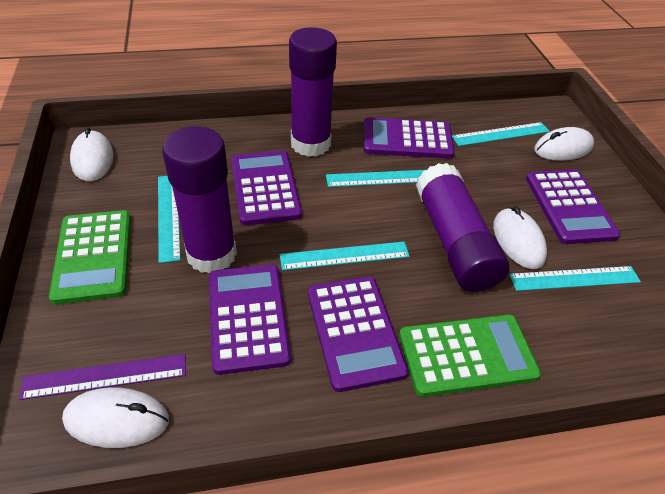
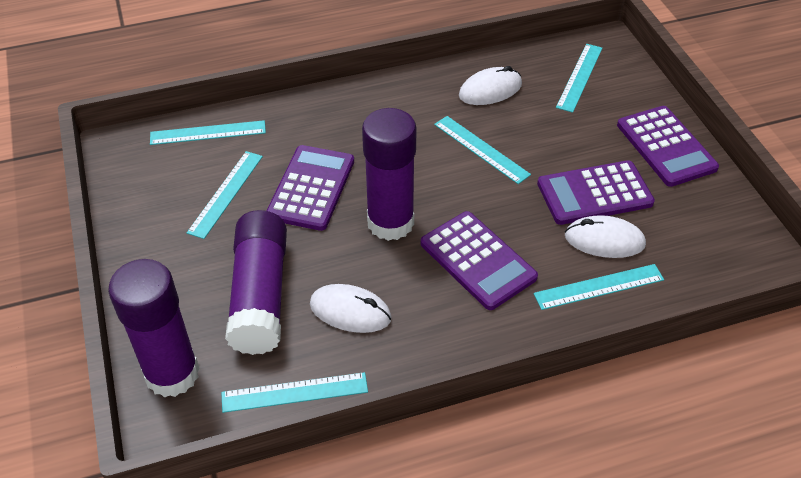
green calculator: [49,210,131,304] [399,314,541,397] = 2 -> none = 0
purple calculator: [209,265,291,375] [231,151,302,225] [308,276,408,392] [364,117,455,159] [526,169,620,244] = 5 -> [266,145,354,231] [421,211,538,310] [537,160,655,225] [617,106,719,187] = 4
purple ruler: [19,354,186,400] = 1 -> none = 0
turquoise ruler: [158,176,181,263] [280,242,410,270] [326,170,425,187] [452,122,550,146] [509,266,641,291] = 5 -> [150,120,266,145] [187,151,263,239] [221,372,368,413] [434,116,531,184] [534,264,664,310] [556,44,602,113] = 6
white mouse: [62,387,169,448] [70,127,114,181] [493,206,547,269] [534,127,594,161] = 4 -> [310,284,392,333] [459,66,522,105] [565,215,646,258] = 3

